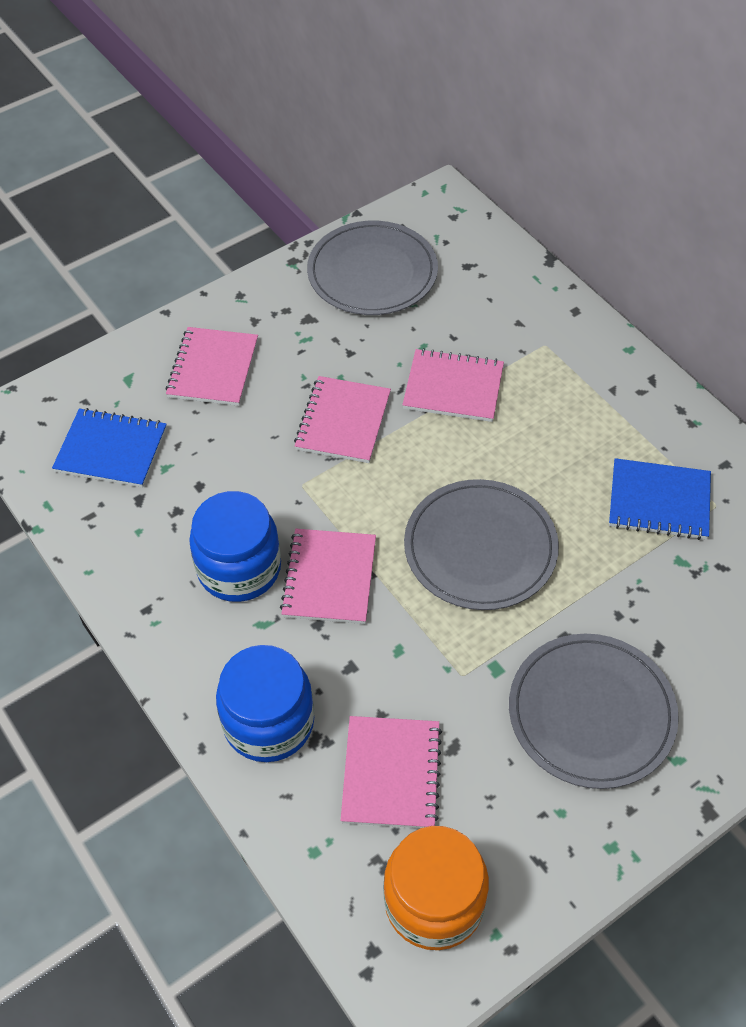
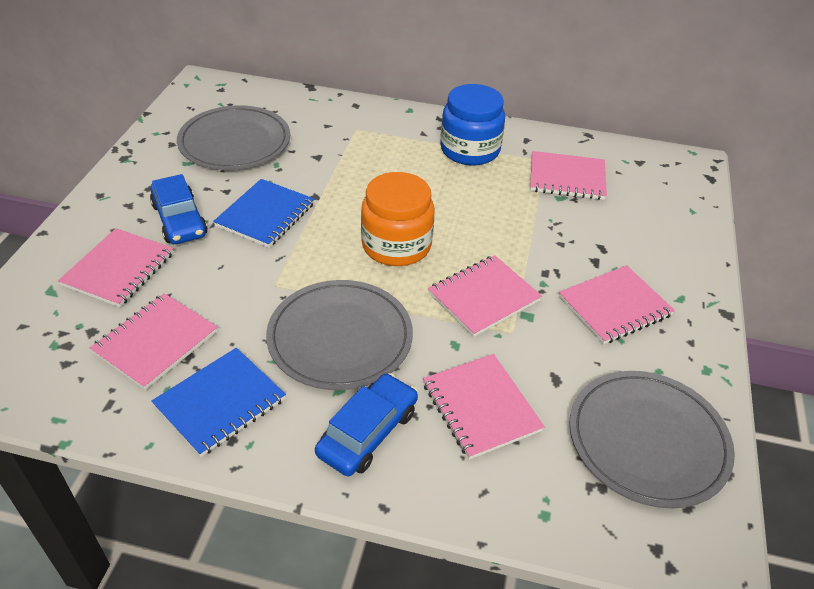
blue car: none = 0 -> [150,174,208,244] [315,373,418,476] = 2
blue jar: [189,491,281,602] [216,645,314,762] = 2 -> [440,84,505,165] = 1
pink notebook: [166,327,258,406] [280,529,376,624] [294,376,391,463] [341,716,442,828] [402,348,504,422] = 5 -> [58,228,173,307] [90,293,217,390] [423,354,545,459] [428,255,542,337] [530,151,607,200] [559,265,675,344] = 6

